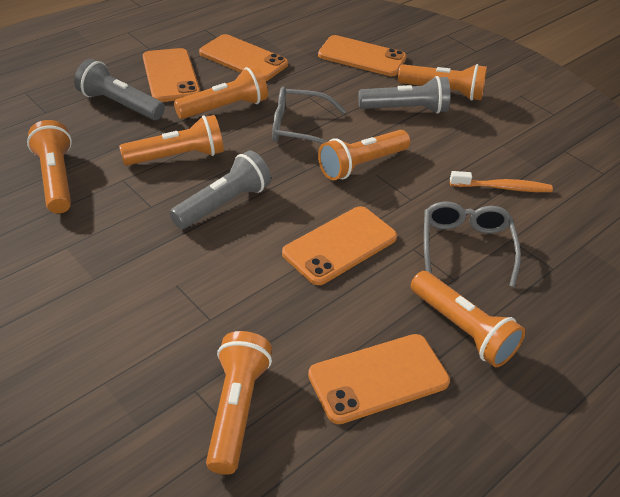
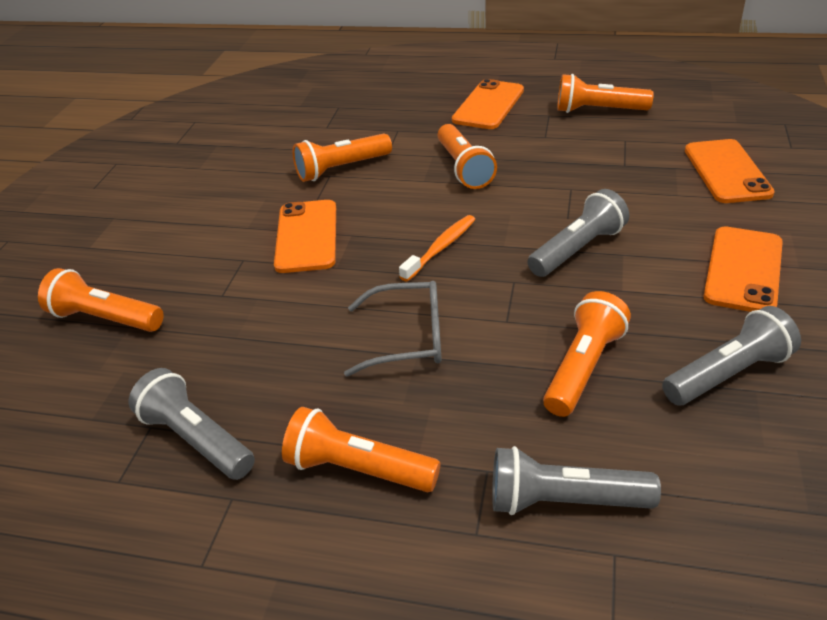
grey flashlight: [74,59,165,120] [170,151,271,229] [358,76,450,114] = 3 -> [128,368,255,480] [492,446,661,515] [527,189,629,277] [662,306,801,405] = 4
grey glasses: [272,87,346,144] [424,202,521,287] = 2 -> [344,281,442,377] = 1
orange flashlight: [27,120,72,214] [119,115,224,166] [174,66,268,119] [206,331,272,475] [318,130,410,180] [398,64,487,101] [411,271,525,367] = 7 -> [38,268,164,332] [282,407,441,492] [292,134,392,182] [438,124,497,189] [543,291,631,417] [557,74,654,113] = 6
orange phone: [143,48,200,102] [199,34,288,81] [282,206,397,285] [308,334,450,424] [318,35,407,76] = 5 -> [274,200,336,273] [452,79,524,129] [685,139,775,203] [704,226,783,312] = 4

